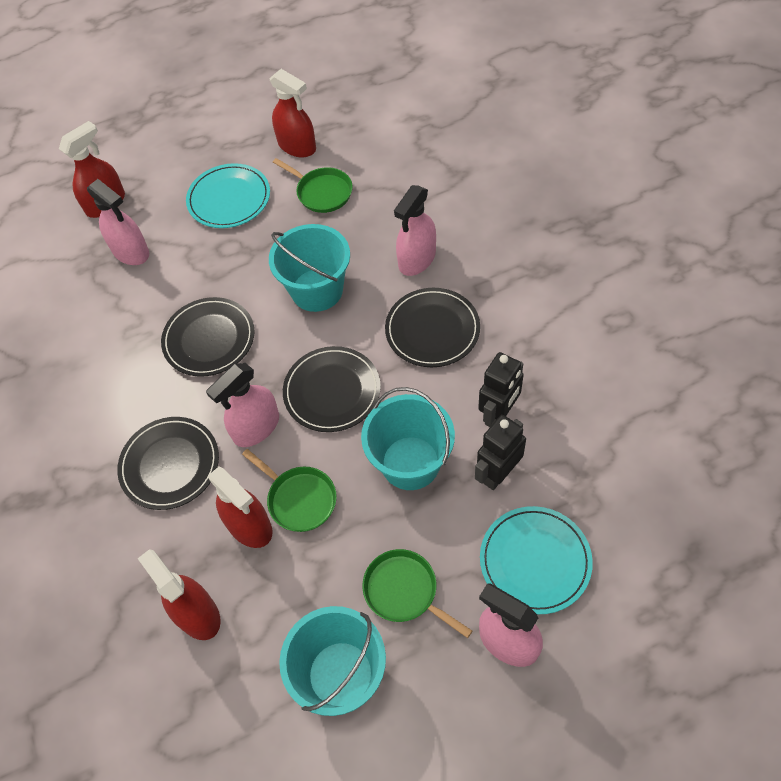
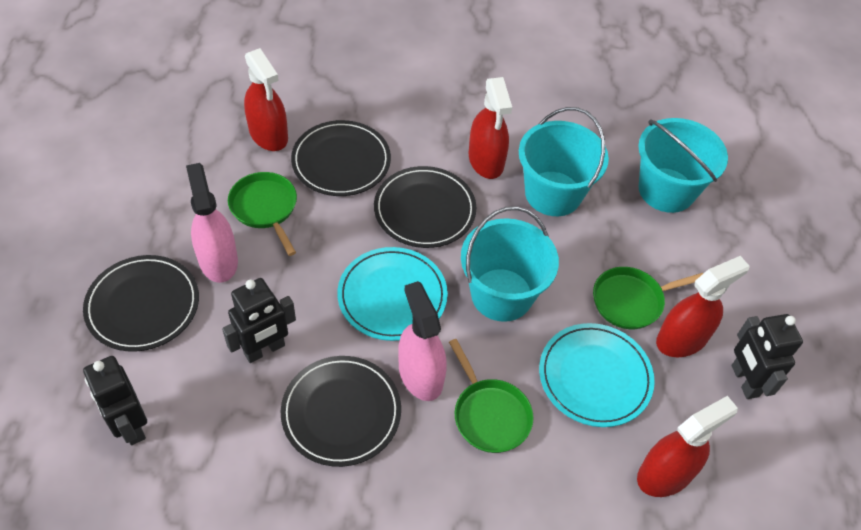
black robot: [475,415,526,490] [478,352,524,427] = 2 -> [83,356,147,445] [222,278,296,363] [732,314,803,399] = 3
pink spray bottle: [87,179,149,265] [206,363,279,447] [394,185,436,276] [479,584,543,667] = 4 -> [186,163,238,283] [398,281,447,401] = 2

